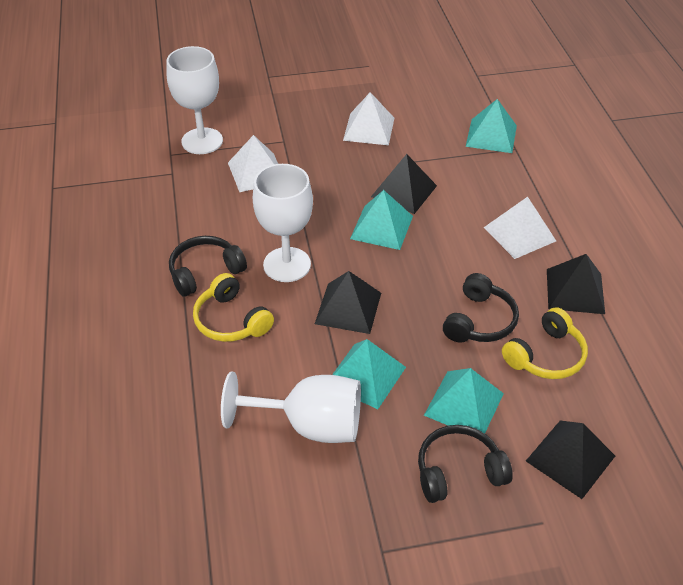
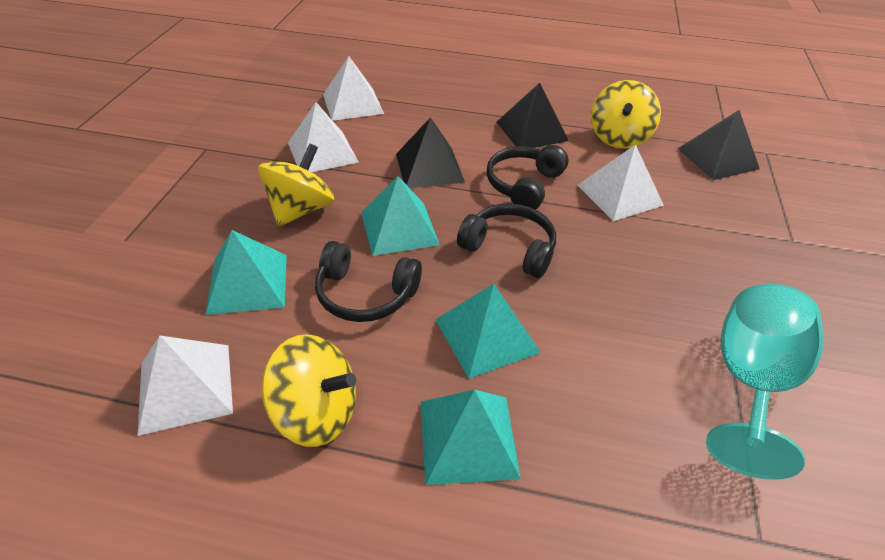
black pyramid: [315,271,381,334] [371,154,437,214] [526,421,615,499] [547,254,605,314] = 4 -> [396,117,465,188] [497,83,569,148] [678,110,760,180] = 3
turquoise goblet: none = 0 -> [706,284,823,480] = 1
white goblet: [167,46,223,154] [221,372,361,443] [253,164,313,282] = 3 -> none = 0
white pyramid: [228,135,278,192] [343,92,394,145] [484,197,556,259] = 3 -> [138,335,233,436] [288,102,359,172] [323,56,384,121] [577,144,664,221] = 4
yellow headphones: [193,273,274,342] [502,307,588,379] = 2 -> none = 0
yellow spinning top: none = 0 -> [258,143,334,227] [262,334,356,447] [591,80,661,149] = 3

